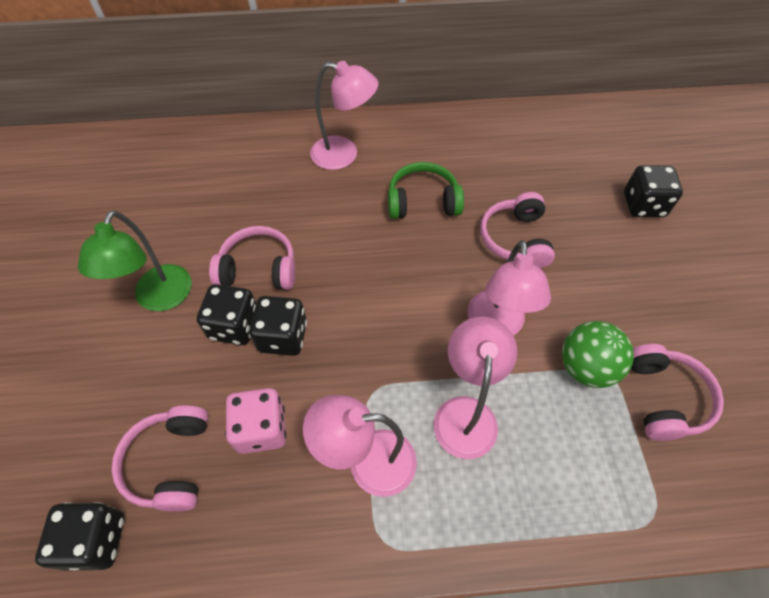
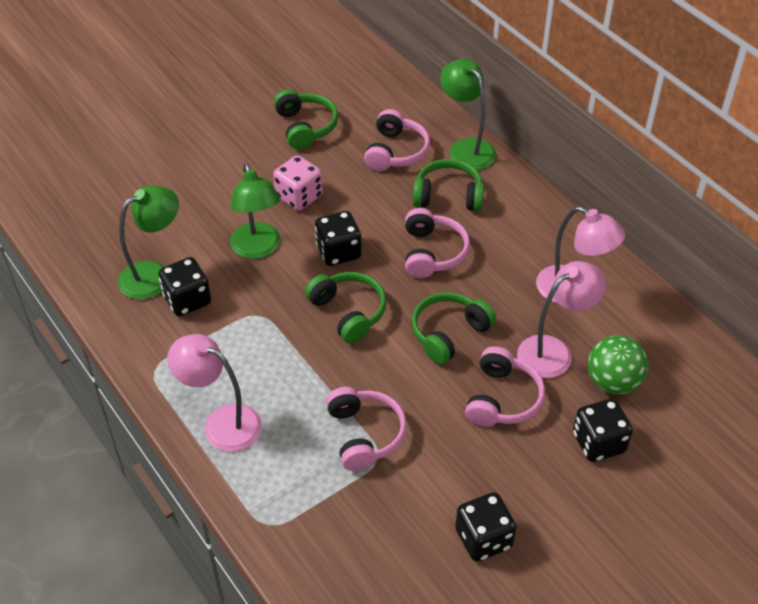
green headphones: [388,162,464,219] = 1 -> [274,89,338,149] [305,272,386,343] [411,292,496,365] [413,159,484,211] = 4
green lamp: [78,210,192,311] = 1 -> [118,185,179,300] [230,162,280,259] [440,59,496,170] = 3
pink lamp: [303,395,417,497] [310,61,378,170] [434,317,517,459] [467,240,551,336] = 4 -> [167,334,262,452] [517,261,606,378] [536,206,625,303] = 3

